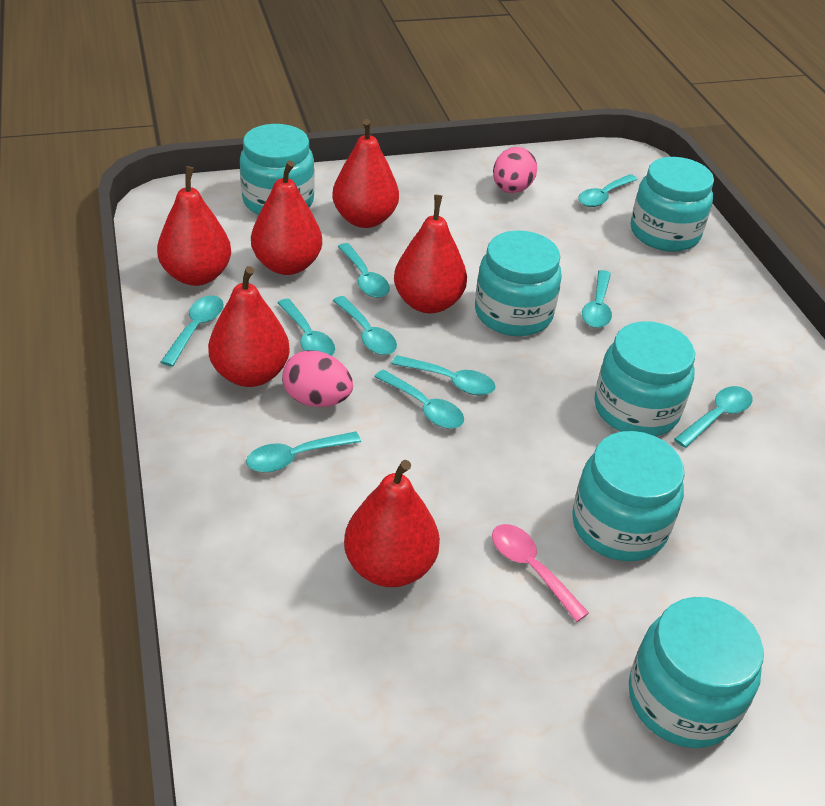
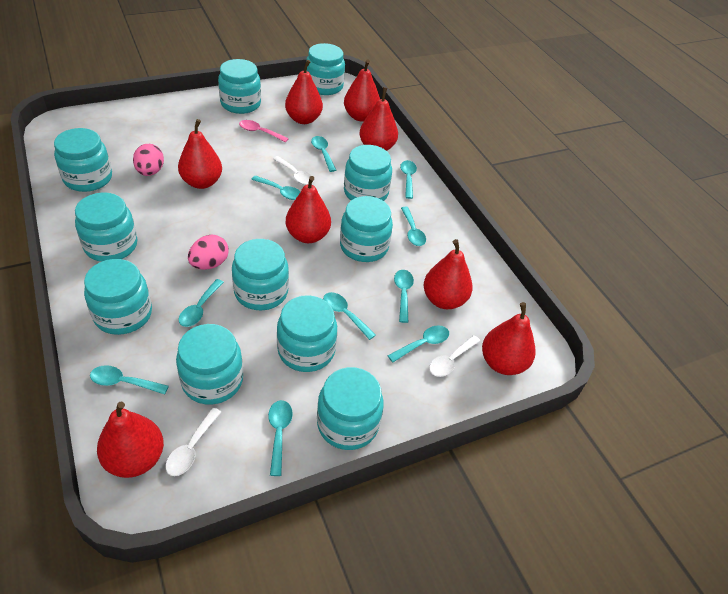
red pear: [157,166,231,286] [208,266,290,387] [251,160,322,275] [332,119,399,228] [344,460,440,587] [394,195,467,313] = 6 -> [97,401,164,478] [178,119,222,189] [285,60,323,124] [286,176,331,243] [344,60,380,121] [359,87,398,151] [423,239,473,309] [482,302,536,375] = 8
turquoise jar: [240,124,315,215] [475,230,562,336] [572,431,685,561] [594,321,695,436] [629,597,764,748] [631,157,714,252] = 6 -> [54,128,112,192] [75,192,137,262] [84,259,152,335] [176,324,243,405] [218,59,261,114] [232,239,289,310] [277,295,337,372] [306,43,345,95] [317,367,384,450] [340,196,393,262] [344,145,392,201] = 11
white spoon: none = 0 -> [165,408,221,476] [273,156,313,185] [429,335,480,377] = 3

